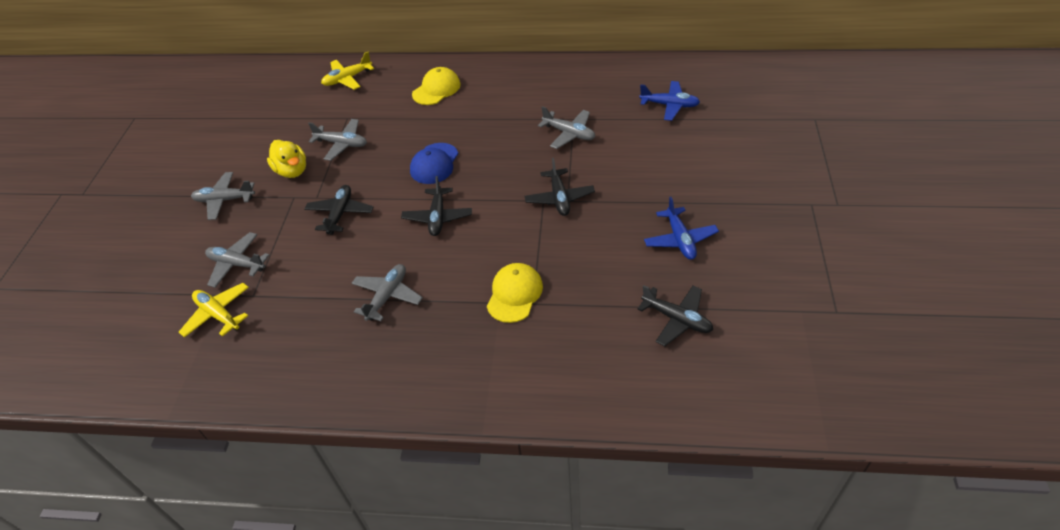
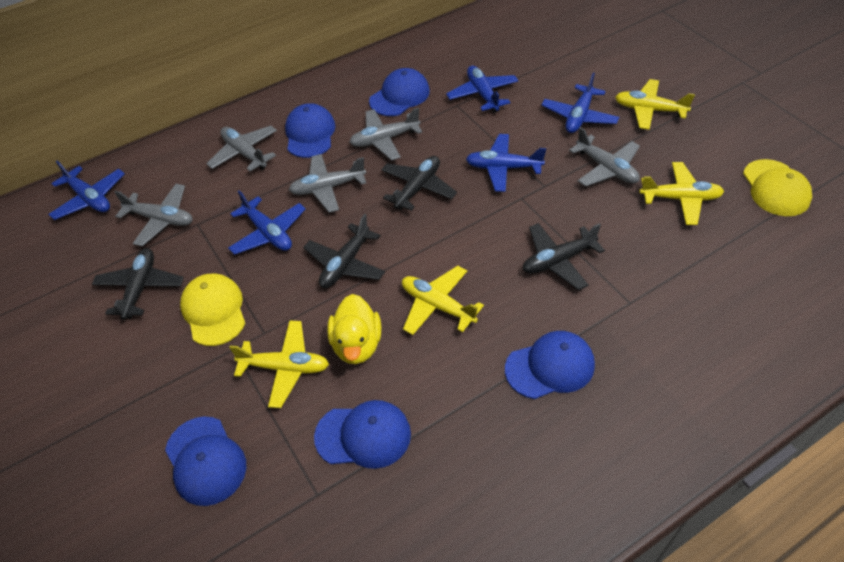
blue cap: [410,143,458,184] = 1 -> [165,417,246,506] [285,103,336,158] [314,400,411,469] [369,68,430,116] [505,331,595,399] = 5
blue plane: [639,81,700,121] [644,197,719,260] = 2 -> [48,161,125,220] [228,190,306,255] [446,66,519,113] [466,134,546,192] [542,73,619,133] = 5
yellow plane: [179,283,249,338] [321,52,374,90] = 2 -> [229,320,329,408] [402,266,484,335] [615,79,695,130] [639,162,724,225] = 4

